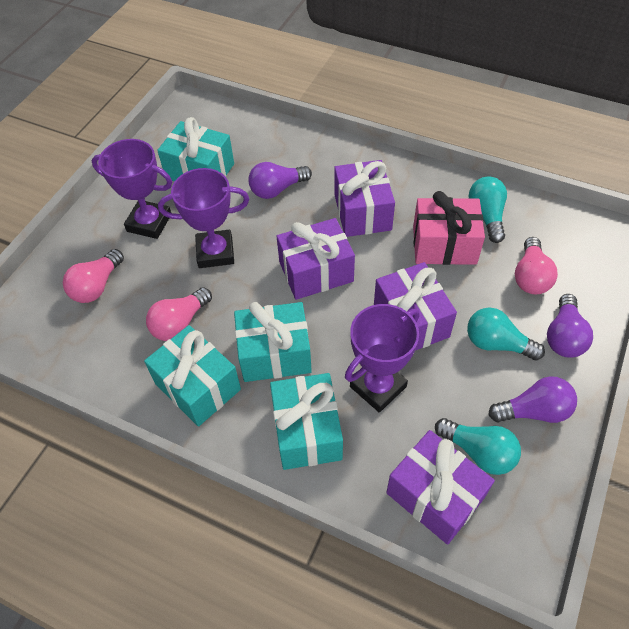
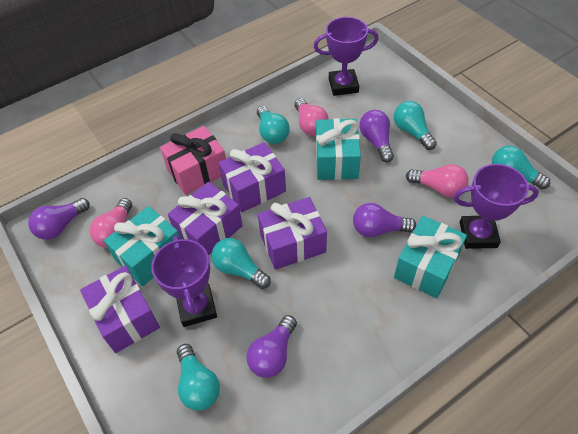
purple light bulb: [249,162,312,199] [488,376,577,423] [547,294,593,358] = 3 -> [28,198,90,240] [246,315,297,378] [353,203,416,237] [359,110,394,162] = 4
turquoise gift: [144,325,241,426] [157,117,234,181] [234,302,312,382] [270,373,343,470] = 4 -> [104,206,180,286] [316,118,361,180] [394,216,467,298] = 3
turquoise light bulb: [435,418,521,475] [467,308,545,361] [468,176,507,243] = 3 -> [177,344,220,411] [212,238,271,289] [257,106,290,144] [394,101,437,150] [492,146,550,189] = 5

